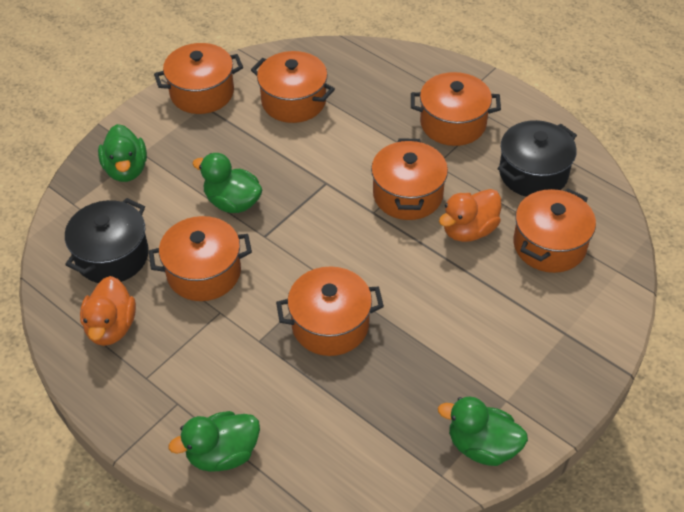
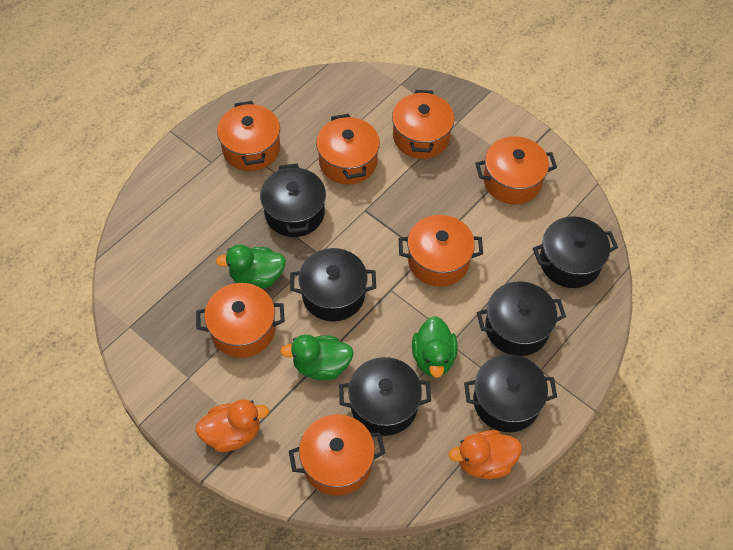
black pot: [65,198,149,283] [498,120,577,197] = 2 -> [260,163,326,237] [290,248,376,321] [339,357,431,436] [464,354,557,432] [477,281,566,356] [533,216,618,288] = 6
green duck: [98,124,147,182] [169,411,260,472] [192,153,262,213] [438,397,528,466] = 4 -> [216,244,286,289] [280,334,354,380] [412,316,458,378] = 3

